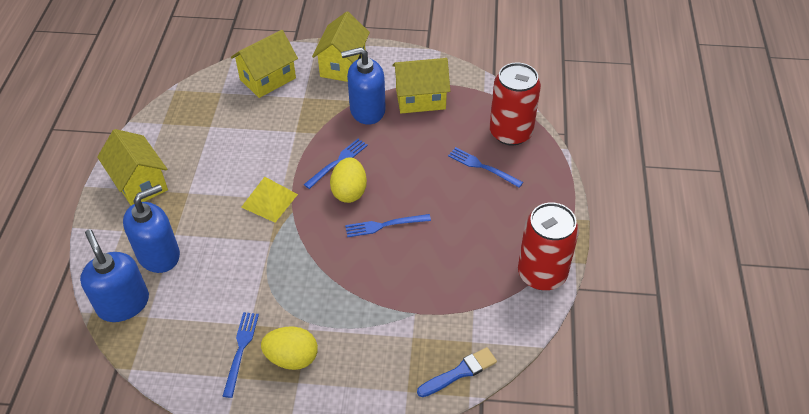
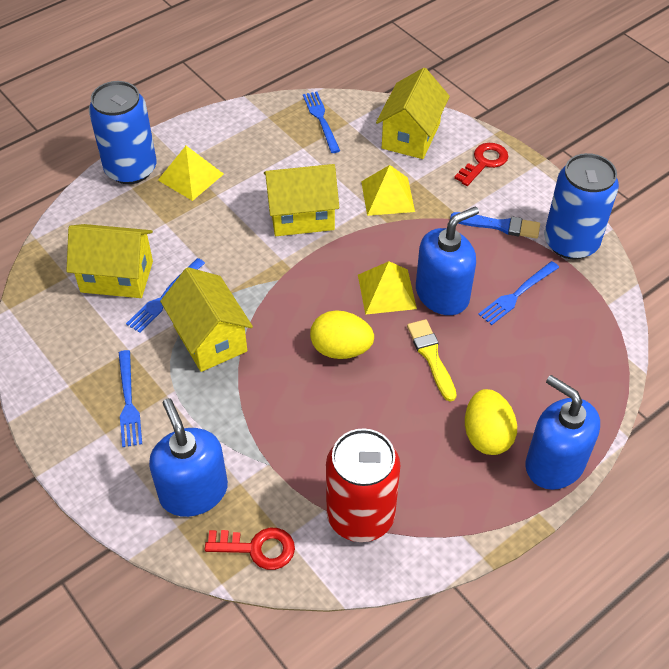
blue can: none = 0 -> [89,81,156,184] [544,153,619,259] = 2
red can: [490,63,541,145] [518,203,579,290] = 2 -> [326,428,401,542] = 1
red key: none = 0 -> [205,528,295,570] [454,143,508,186] = 2
yellow brush: none = 0 -> [407,319,457,402] = 1
yellow pyramid: [241,177,298,222] = 1 -> [158,146,224,201] [358,261,417,315] [361,165,415,216] = 3

